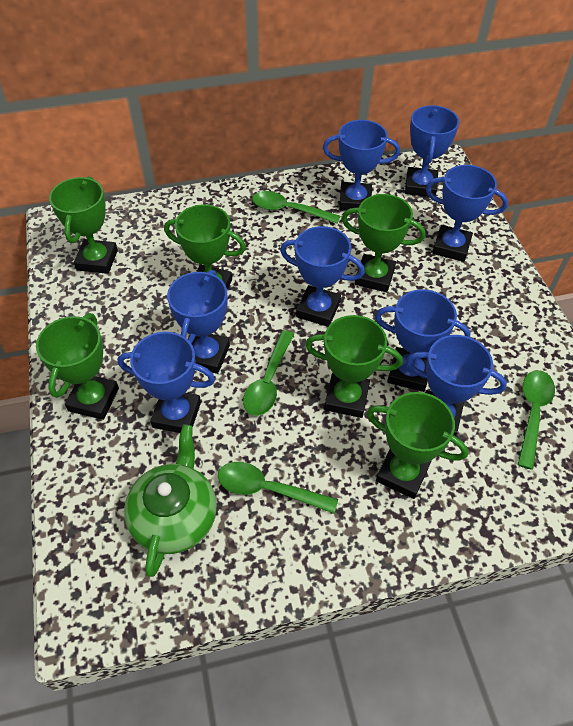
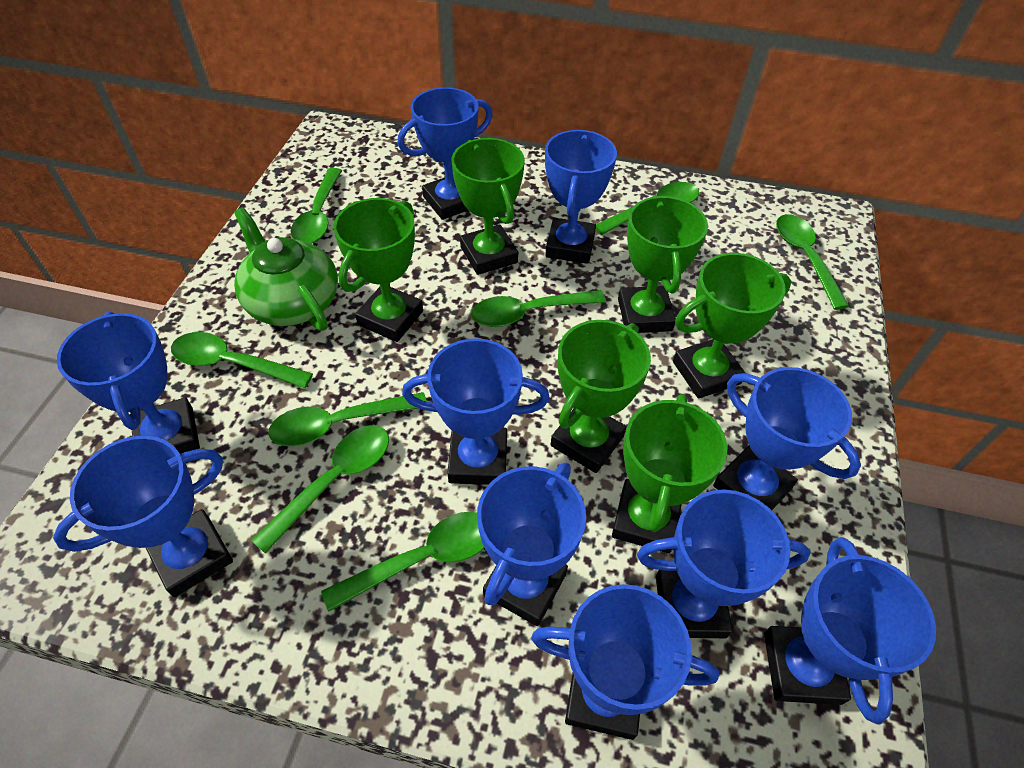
blue trophy: [118,332,215,433] [167,270,230,374] [280,226,365,327] [323,120,400,211] [375,289,471,392] [405,105,459,197] [406,335,507,436] [426,165,508,262] = 8 -> [53,436,233,597] [57,312,200,454] [397,87,492,220] [402,338,550,485] [477,462,586,626] [531,584,719,740] [545,130,617,264] [637,489,811,638] [713,367,861,510] [764,537,936,724] = 10
green spoon: [218,462,338,513] [243,330,294,416] [252,191,340,224] [518,370,555,470] = 4 -> [171,332,313,388] [251,425,389,554] [268,392,427,446] [291,168,342,244] [321,512,484,612] [471,290,606,327] [596,182,699,235] [776,214,849,310] = 8

